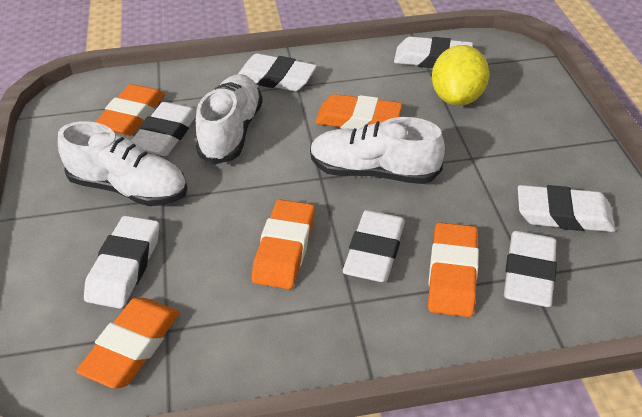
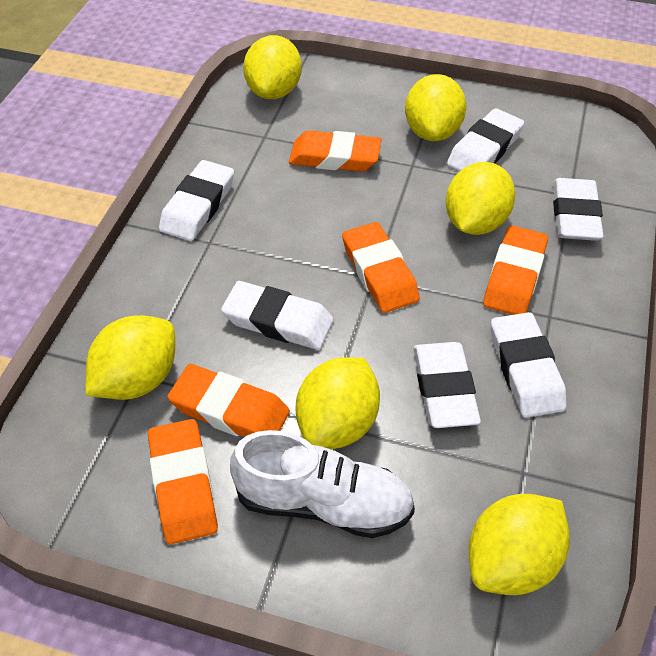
white eraser: [84,216,159,309] [131,102,197,156] [238,53,317,91] [343,210,405,282] [394,37,473,68] [504,231,557,307] [518,185,615,232] = 7 -> [159,160,234,241] [221,281,334,350] [413,342,481,428] [447,108,524,171] [491,312,567,418] [553,178,603,241] = 6
white shoe: [58,121,187,206] [195,74,263,165] [310,117,445,184] = 3 -> [230,430,415,538] = 1
yellow lemon: [432,45,489,106] = 1 -> [85,315,175,400] [243,35,302,99] [296,357,380,449] [405,74,466,141] [446,162,515,235] [469,494,570,595] = 6

